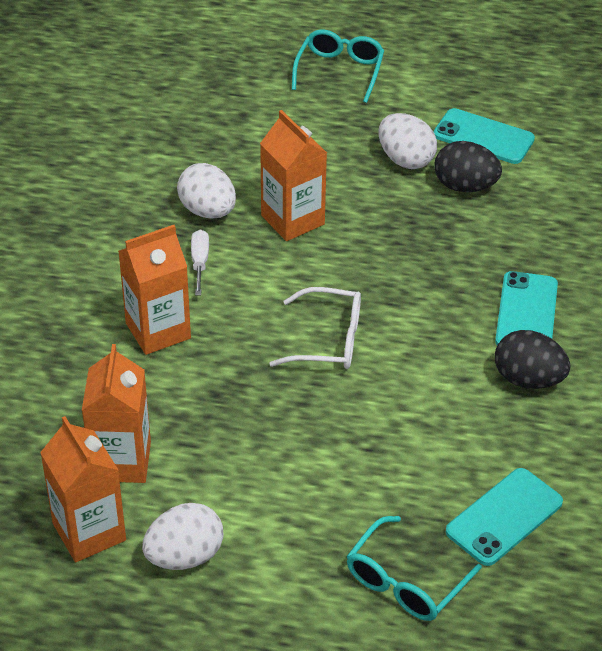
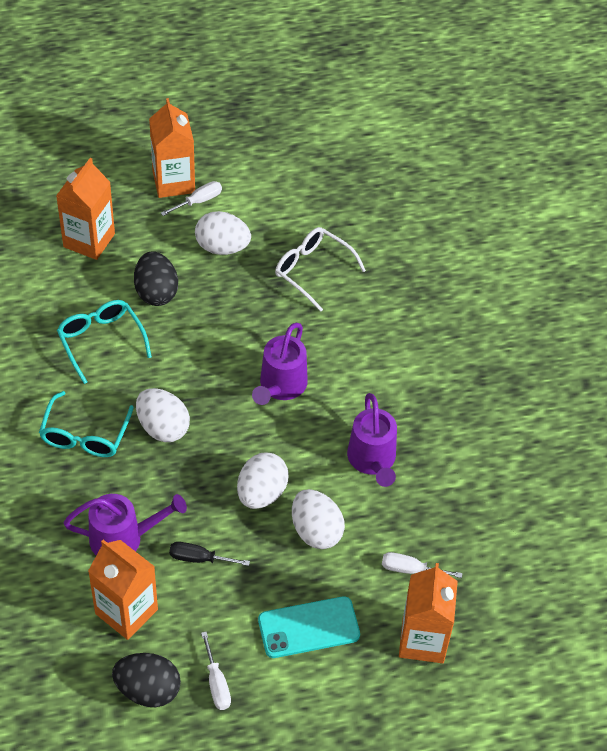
black screwdriver: none = 0 -> [169,542,250,566] = 1
purple watering can: none = 0 -> [64,494,187,555] [252,323,308,405] [347,393,397,487] = 3
turquoise phone: [434,108,535,164] [446,468,563,566] [495,271,558,345] = 3 -> [258,596,360,658] = 1
white egg: [142,503,224,570] [177,163,236,219] [379,113,437,169] = 3 -> [136,388,190,442] [195,211,251,255] [237,452,289,509] [292,489,345,549] = 4
white screwdriver: [191,230,209,295] = 1 -> [161,181,222,216] [201,632,231,710] [382,552,463,578] = 3

